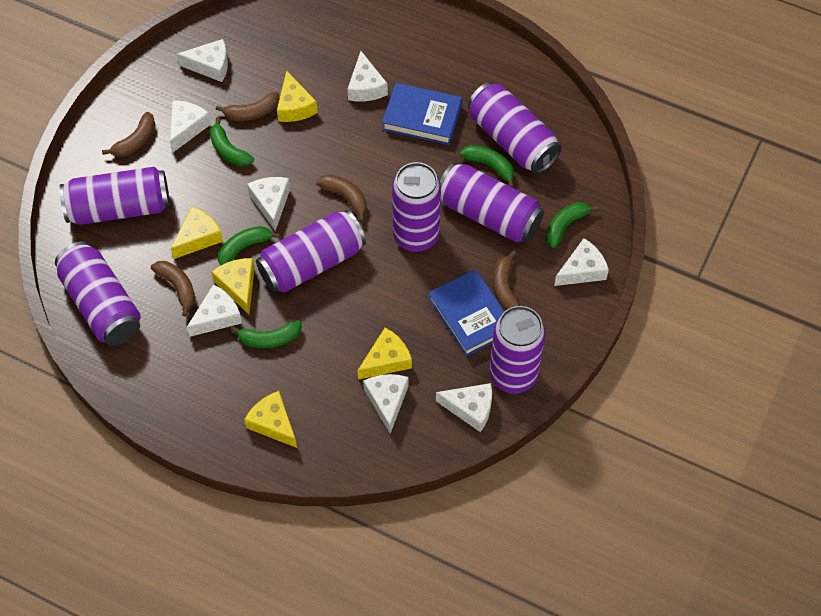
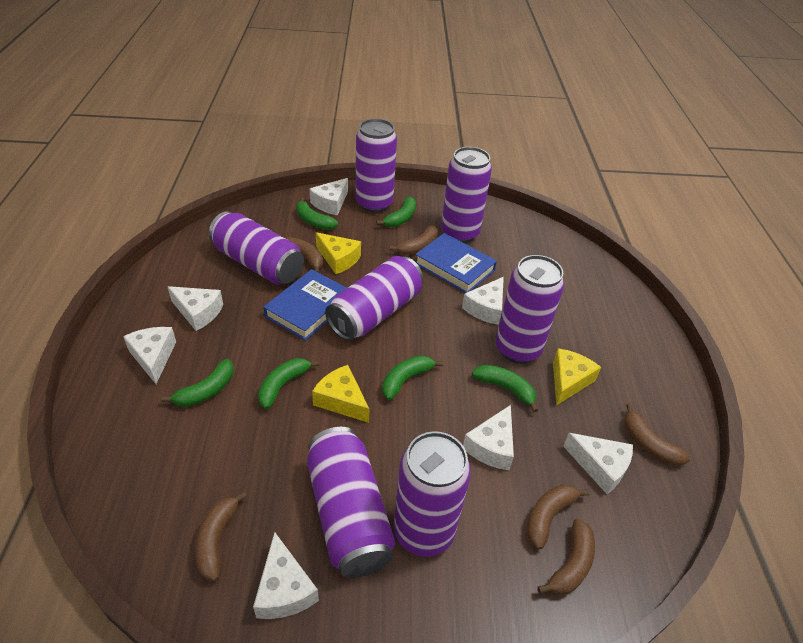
brown banana: [102,112,155,157] [151,261,195,316] [216,92,280,121] [316,174,367,222] [493,250,520,310] = 5 -> [195,491,247,581] [285,237,323,273] [390,225,438,255] [527,484,590,549] [537,518,595,595] [624,404,691,466] = 6
green banana: [210,117,254,166] [218,226,280,266] [230,321,302,348] [460,145,514,188] [546,202,599,248] = 5 -> [161,359,234,407] [258,358,319,409] [296,197,338,230] [376,196,416,227] [382,355,443,400] [472,365,538,413] = 6
white cheese: [170,100,211,153] [177,39,228,82] [186,284,242,337] [247,177,290,231] [347,51,388,101] [363,374,409,434] [436,383,492,432] [554,238,609,286] = 8 -> [123,327,176,384] [167,286,223,331] [253,532,319,619] [310,178,348,215] [462,277,504,325] [463,405,514,470] [563,433,633,494] = 7
yellow cheese: [171,207,223,259] [211,258,255,314] [244,391,297,448] [277,70,318,122] [357,328,412,380] = 5 -> [312,365,369,423] [316,232,361,274] [553,348,601,406] = 3

